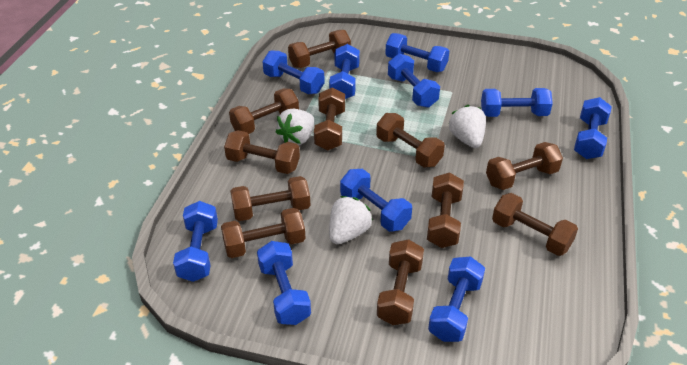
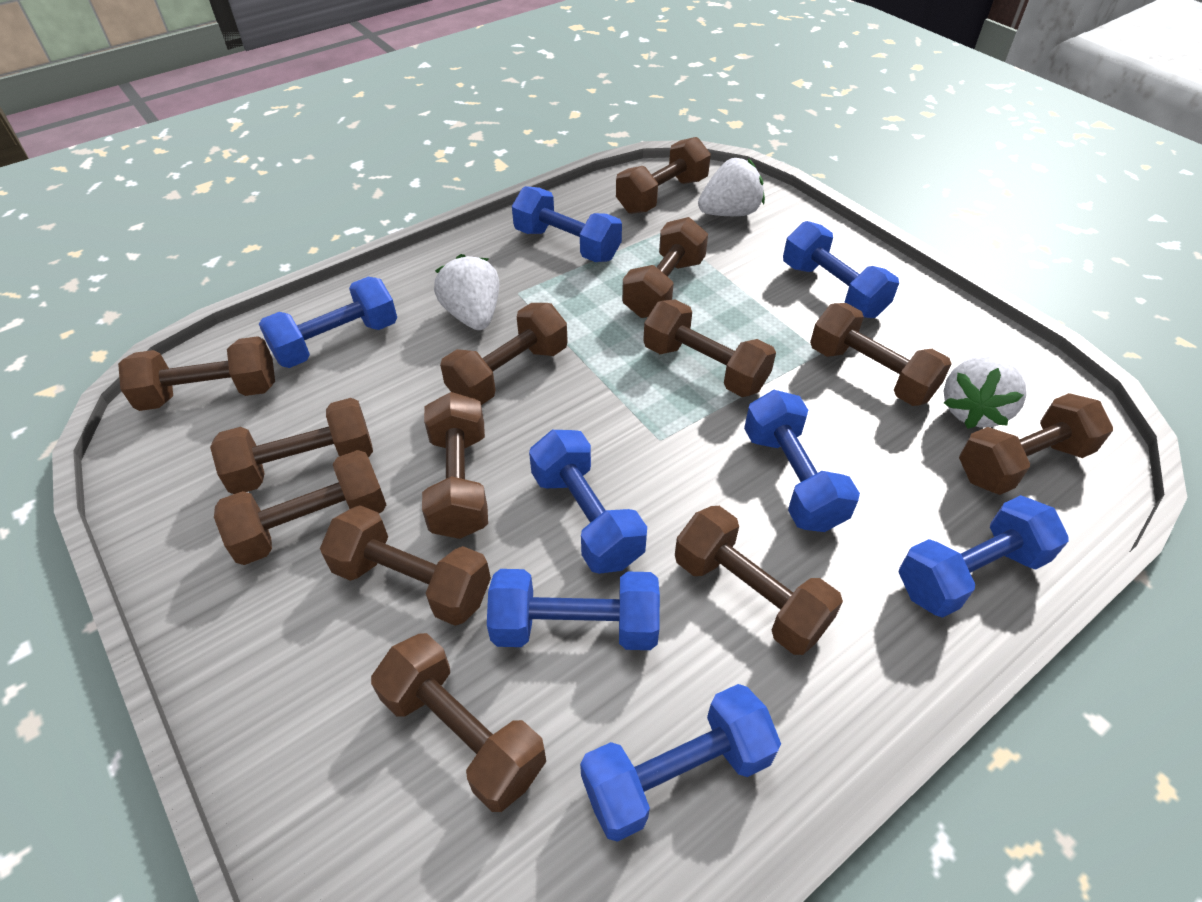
blue dumbbell: [173,201,218,282] [257,241,311,325] [262,50,325,94] [329,44,360,99] [340,169,412,232] [385,33,449,72] [388,53,440,108] [428,257,485,342] [481,88,553,117] [574,97,612,159] = 10 -> [259,277,397,368] [487,569,660,650] [512,186,622,262] [529,430,647,574] [580,684,781,842] [744,390,860,532] [783,221,899,318] [899,495,1069,618] = 8
brown dumbbell: [221,208,306,258] [224,130,300,174] [229,88,299,134] [230,176,310,221] [288,30,351,68] [314,88,345,150] [376,113,445,168] [377,239,424,325] [427,172,464,248] [486,142,563,190] [492,193,578,256] = 11 -> [118,336,275,411] [210,398,373,494] [214,450,386,565] [320,505,491,626] [371,633,546,812] [422,392,488,539] [440,303,568,405] [616,137,711,214] [622,217,708,318] [643,299,776,397] [675,506,843,655] [810,303,952,406] [959,393,1113,495] = 13

